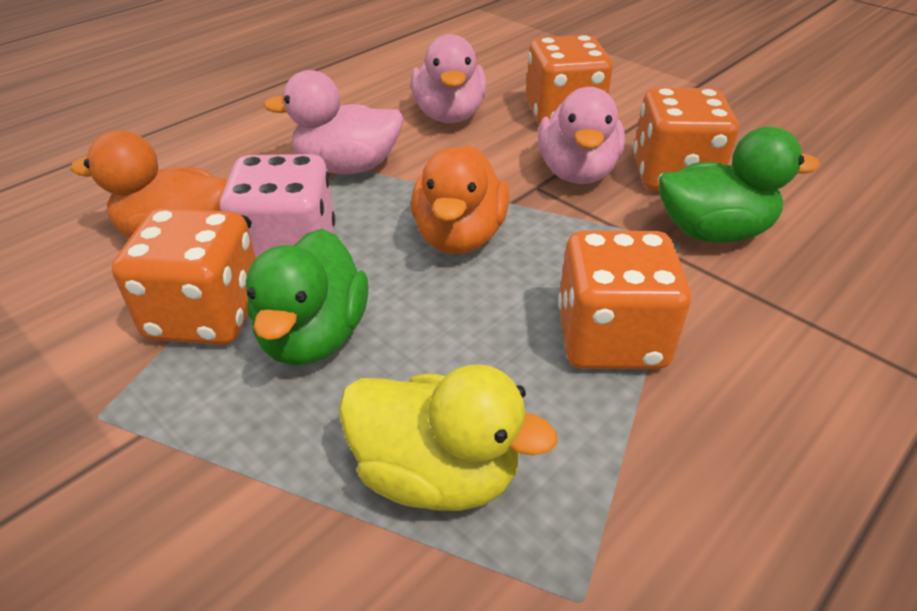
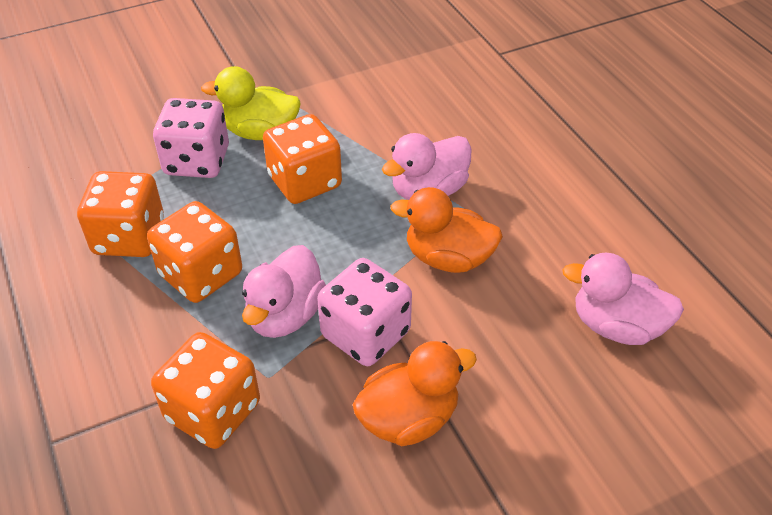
green duck: [246,229,368,365] [659,127,820,243] = 2 -> none = 0
pink dice: [219,154,335,258] = 1 -> [153,98,229,178] [317,258,412,366] = 2

